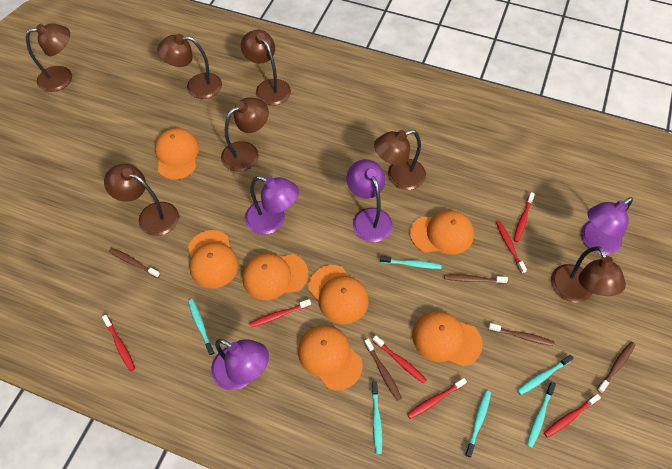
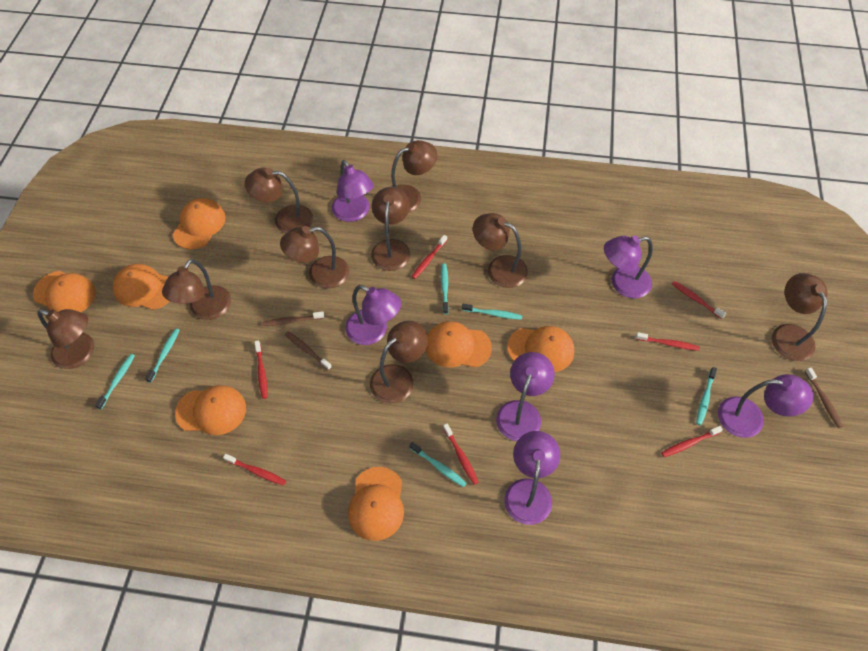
brown lamp: [26,23,72,92] [104,164,179,236] [157,34,222,99] [221,97,269,172] [241,30,291,105] [374,130,426,190] [551,246,626,303] = 7 -> [37,309,94,369] [162,259,231,320] [245,168,313,233] [280,226,349,289] [370,321,428,403] [371,187,410,271] [391,140,437,213] [473,213,528,288] [772,273,827,361] = 9
brown toothbrush: [109,248,160,278] [364,339,402,401] [444,274,508,284] [488,323,554,346] [597,342,636,393] = 5 -> [263,311,324,326] [285,331,332,370] [805,367,843,428] = 3
purple lamp: [211,339,269,390] [245,176,299,234] [347,159,393,242] [581,197,633,255] = 4 -> [332,160,374,222] [345,285,401,345] [496,352,555,441] [504,431,560,525] [604,235,653,298] [718,374,813,438] = 6

